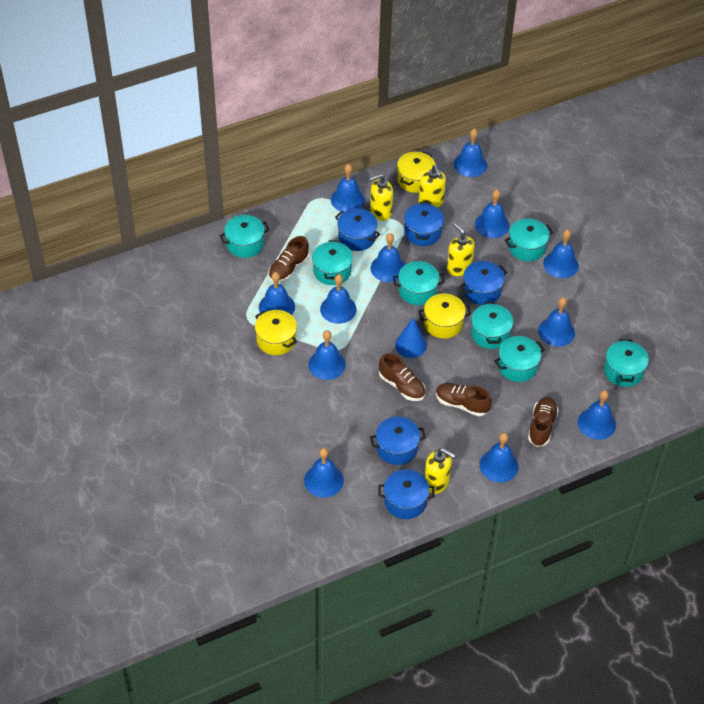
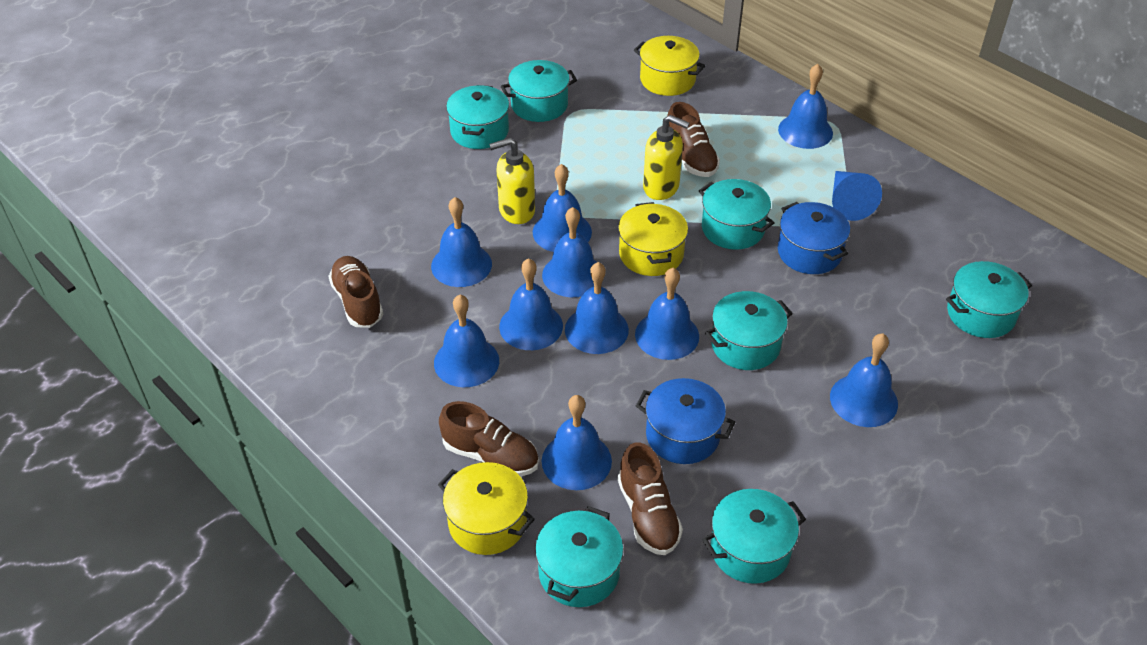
blue bell: [259,272,295,315] [304,448,344,498] [308,330,346,380] [320,274,357,324] [331,164,365,212] [371,233,405,282] [454,128,487,177] [475,189,510,238] [479,432,519,482] [538,297,575,347] [543,229,579,278] [578,390,616,440] = 12 -> [431,197,492,287] [434,295,499,387] [499,258,563,350] [533,164,592,252] [542,207,597,297] [542,395,612,490] [565,262,629,354] [635,268,699,360] [778,64,833,149] [830,333,898,427] = 10
blue pot: [335,208,380,251] [370,417,426,465] [378,469,435,519] [404,202,444,246] [460,261,507,305] = 5 -> [636,378,735,464] [778,202,850,274] = 2
yellow soap dispenser: [369,174,393,221] [419,165,446,208] [424,448,456,494] [447,222,475,276] = 4 -> [489,138,535,224] [643,115,690,200] = 2

